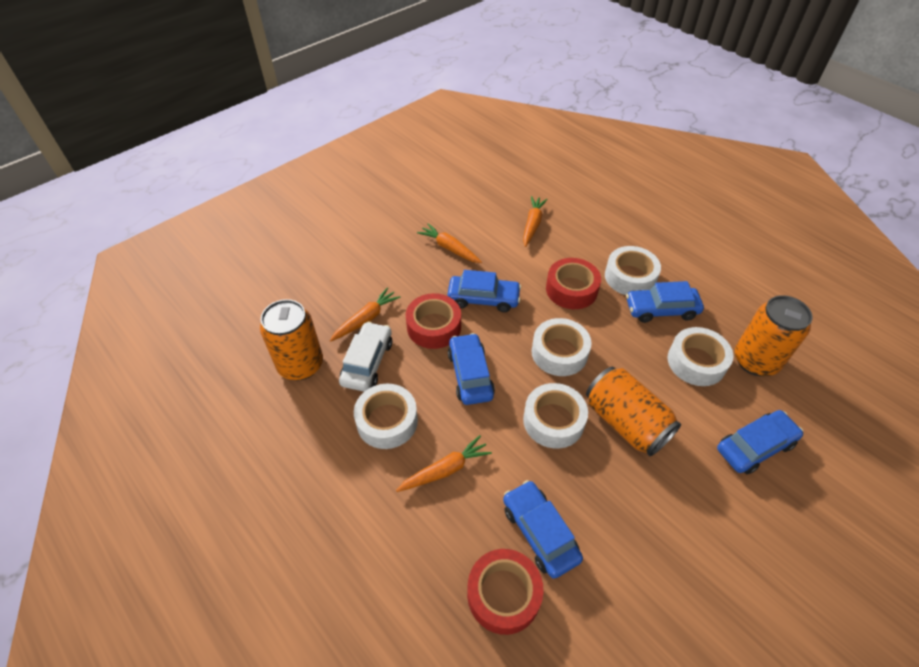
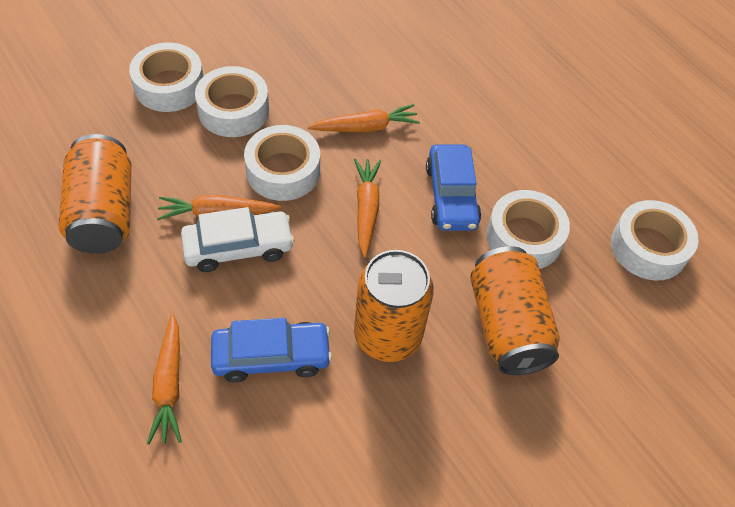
blue car: [447,270,521,312] [448,333,495,405] [503,480,583,579] [626,281,704,323] [717,410,803,474] = 5 -> [211,318,332,382] [426,144,481,231] = 2
red tape: [406,293,461,349] [467,549,544,635] [546,258,601,309] = 3 -> none = 0

